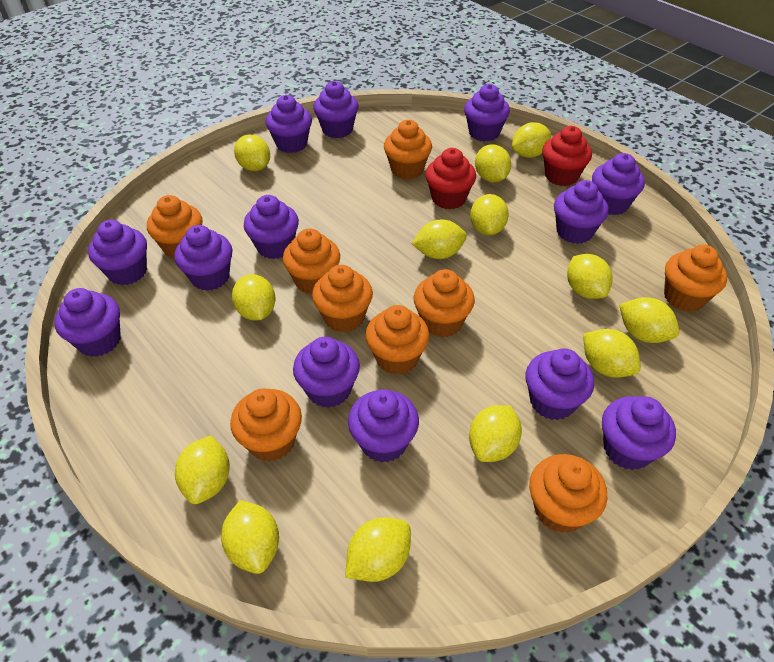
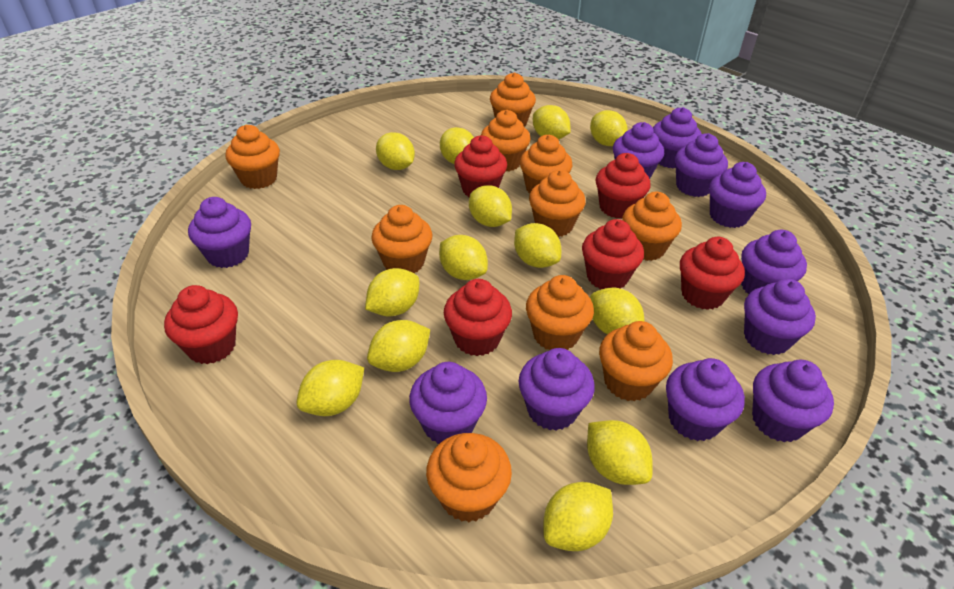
orange cupcake: [147,195,202,259] [230,388,302,462] [283,228,340,294] [312,265,373,333] [365,305,430,375] [384,120,432,179] [414,269,475,338] [529,454,607,533] [664,245,727,312] = 9 -> [226,125,280,189] [371,205,432,273] [426,433,512,522] [481,110,531,172] [490,72,536,127] [520,135,572,193] [526,275,594,350] [529,170,586,237] [599,321,673,401] [622,192,682,261] = 10
purple cupcake: [55,288,121,357] [88,220,147,285] [174,225,233,291] [244,195,299,259] [266,95,312,153] [293,337,360,408] [313,81,359,138] [348,389,419,463] [464,84,510,142] [525,348,594,420] [554,180,609,244] [592,153,645,215] [602,396,676,470] = 13 -> [188,197,251,268] [409,362,487,444] [519,348,595,431] [613,122,664,179] [653,107,702,168] [666,358,745,441] [675,133,728,197] [709,162,766,228] [741,230,807,294] [744,279,816,355] [752,359,834,442] = 11
red cupcake: [425,148,476,209] [542,126,592,186] = 2 -> [164,285,238,364] [444,279,512,356] [454,135,507,197] [582,219,644,289] [596,153,650,219] [680,237,745,310] = 6

